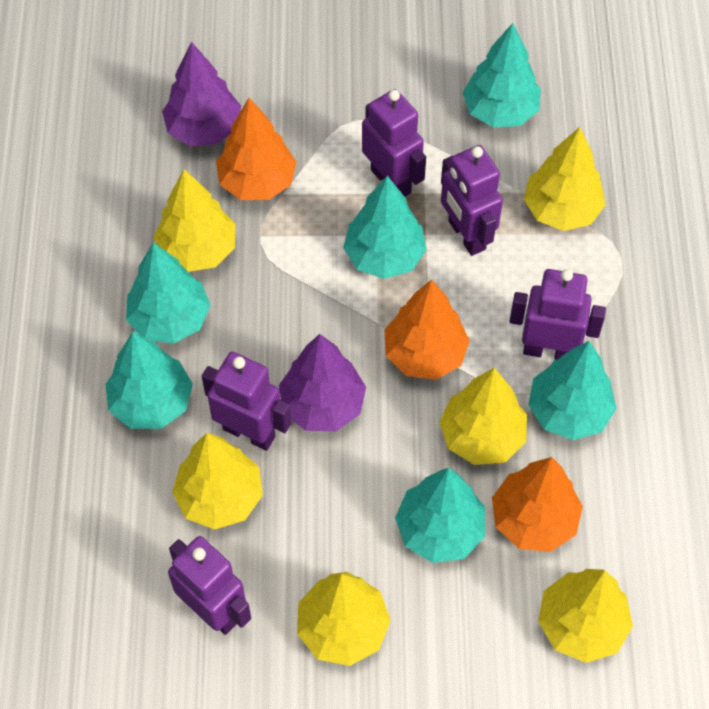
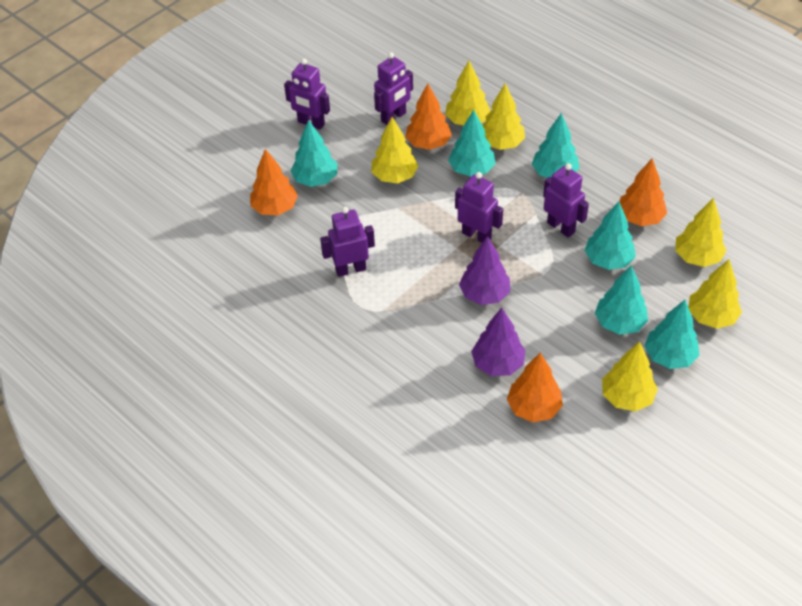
orange tree: [216,98,297,200] [384,279,470,380] [492,457,583,552] = 3 -> [250,149,298,215] [405,83,452,150] [507,353,563,422] [619,159,667,226] = 4

